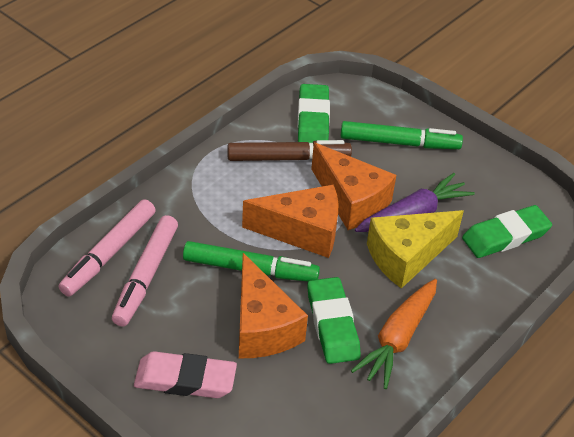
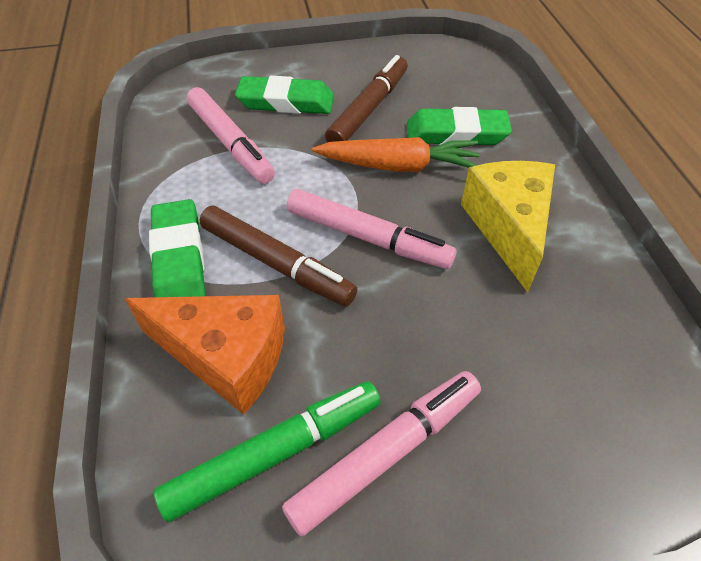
brown marker: [227,140,352,161] = 1 -> [200,206,358,306] [325,55,408,142] = 2
green marker: [183,241,320,282] [341,121,463,149] = 2 -> [154,381,381,522] = 1
orange cheese: [239,253,308,358] [242,185,338,258] [311,143,396,230] = 3 -> [125,295,285,415] = 1
pink eraser: [134,351,237,398] = 1 -> none = 0
pink marker: [59,199,156,296] [112,215,178,327] = 2 -> [187,87,275,184] [282,371,481,536] [287,189,456,269] = 3
purple carrot: [355,173,475,232] = 1 -> none = 0

